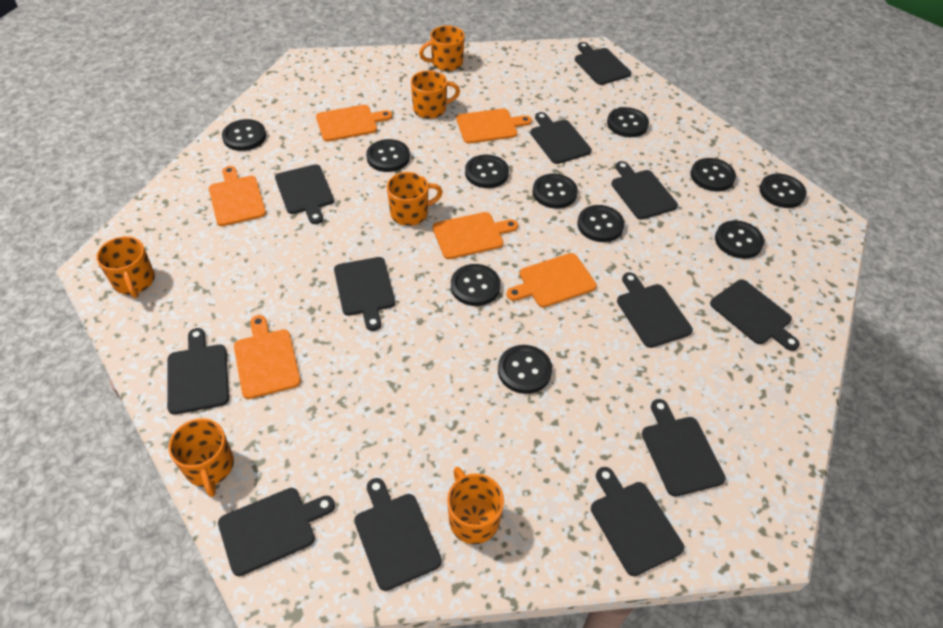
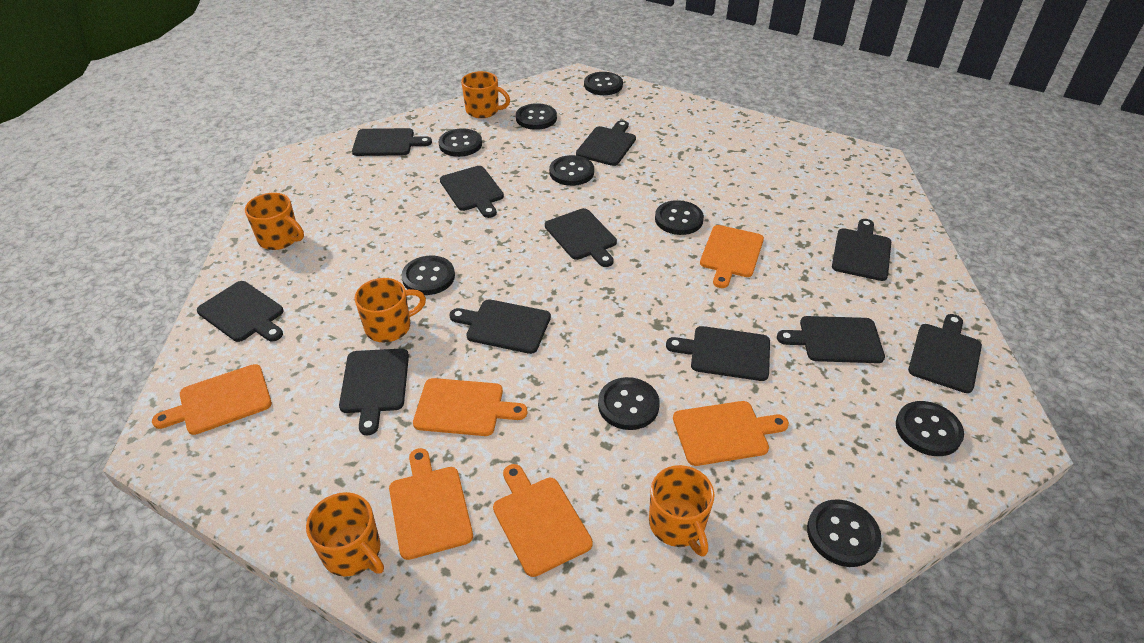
black button: [222,119,266,151] [366,139,410,172] [451,264,501,306] [465,155,509,188] [498,345,552,394] [533,174,578,209] [577,205,625,242] [607,107,649,137] [691,158,736,191] [715,220,764,259] [759,174,806,208] = 11 -> [401,255,455,295] [439,128,482,157] [516,103,557,130] [549,155,594,186] [584,72,623,95] [598,377,660,430] [655,200,704,235] [807,499,882,567] [896,401,964,456] = 9
black cutting board: [167,328,229,415] [218,488,335,576] [275,164,334,224] [334,257,395,331] [354,478,442,591] [530,112,592,164] [575,42,631,85] [591,467,684,576] [611,161,678,220] [617,272,693,348] [642,399,726,497] [710,280,800,351] = 12 -> [197,281,284,342] [339,348,409,435] [352,128,432,156] [440,166,504,218] [450,299,551,354] [545,208,617,267] [576,120,636,166] [666,326,770,381] [777,316,885,363] [832,219,891,281] [908,314,982,393] = 11
orange mug: [96,236,155,298] [168,418,234,497] [387,172,443,226] [411,70,460,119] [419,25,465,71] [447,467,504,544] = 6 -> [245,193,304,250] [306,492,384,577] [354,278,426,342] [461,71,510,118] [649,465,714,557] = 5

